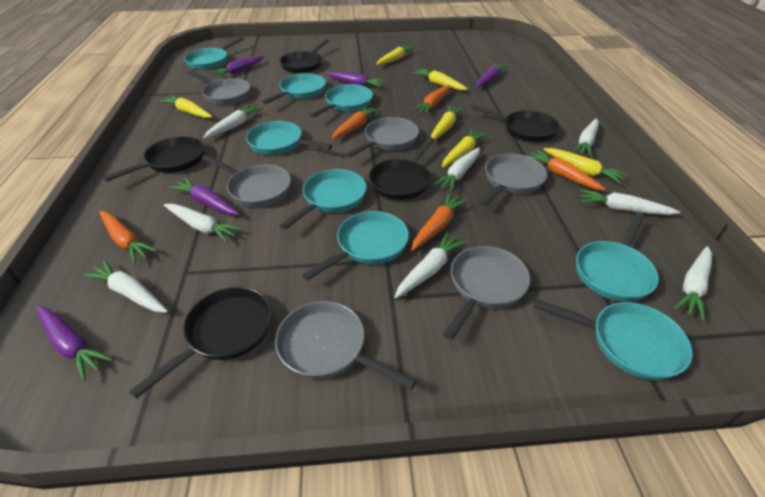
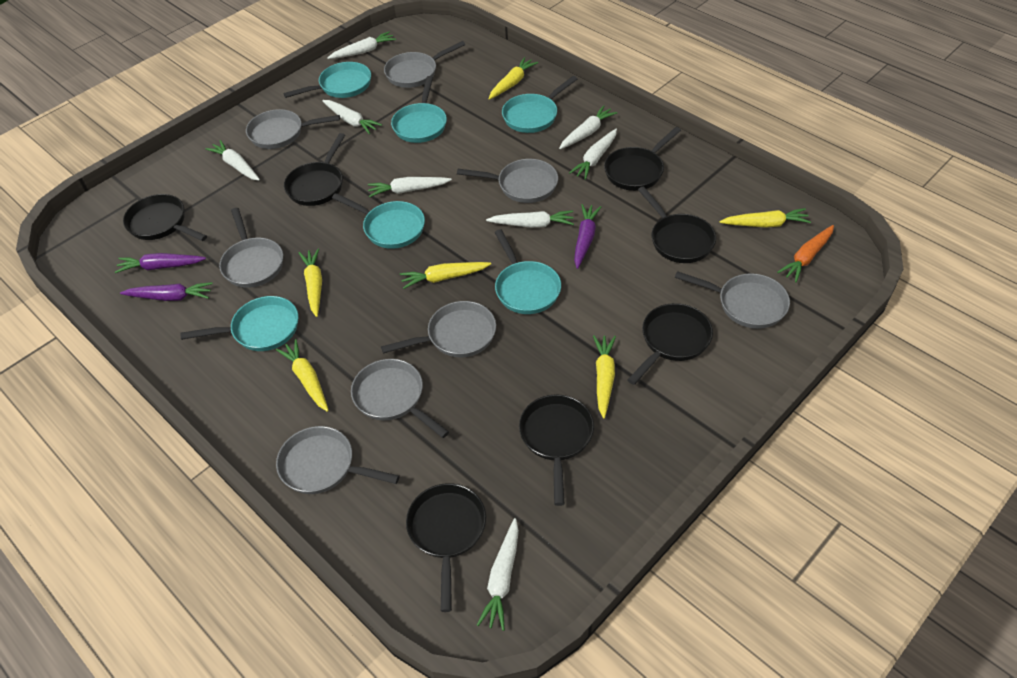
black pan: [103,136,204,182] [129,287,272,399] [280,39,329,73] [369,137,435,200] [471,104,560,142] = 5 -> [123,194,207,241] [284,133,345,206] [406,483,486,612] [519,394,594,506] [604,127,681,191] [628,303,713,385] [638,186,716,263] = 7
grey pan: [187,70,250,105] [202,155,291,207] [275,301,417,390] [345,117,419,158] [443,246,530,340] [479,154,547,207] = 6 -> [219,208,283,288] [246,109,340,149] [276,426,400,494] [351,359,449,438] [381,301,496,357] [384,41,465,88] [457,159,558,203] [675,271,790,329] = 8
orange carrot: [99,211,157,264] [332,105,380,139] [411,193,468,251] [412,85,450,115] [528,150,606,191] = 5 -> [777,225,834,282] = 1
purple carrot: [36,306,113,381] [169,178,239,215] [211,56,264,77] [326,72,386,87] [476,63,508,87] = 5 -> [115,253,206,273] [120,282,213,301] [574,204,601,269] = 3
turquoise pan: [184,37,244,70] [246,121,333,155] [262,73,326,104] [279,169,367,230] [302,211,409,280] [310,84,373,118] [534,299,692,380] [576,212,659,302] = 8 -> [180,296,298,351] [283,62,371,98] [332,193,425,249] [391,76,447,143] [494,229,561,314] [502,76,577,133] = 6

